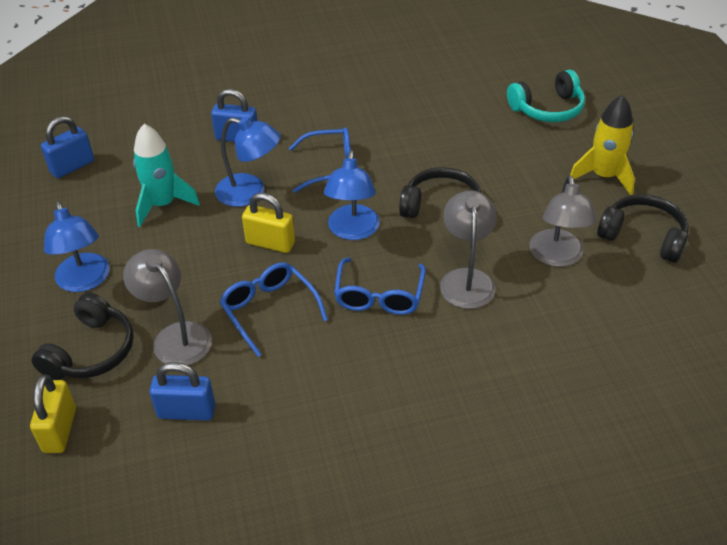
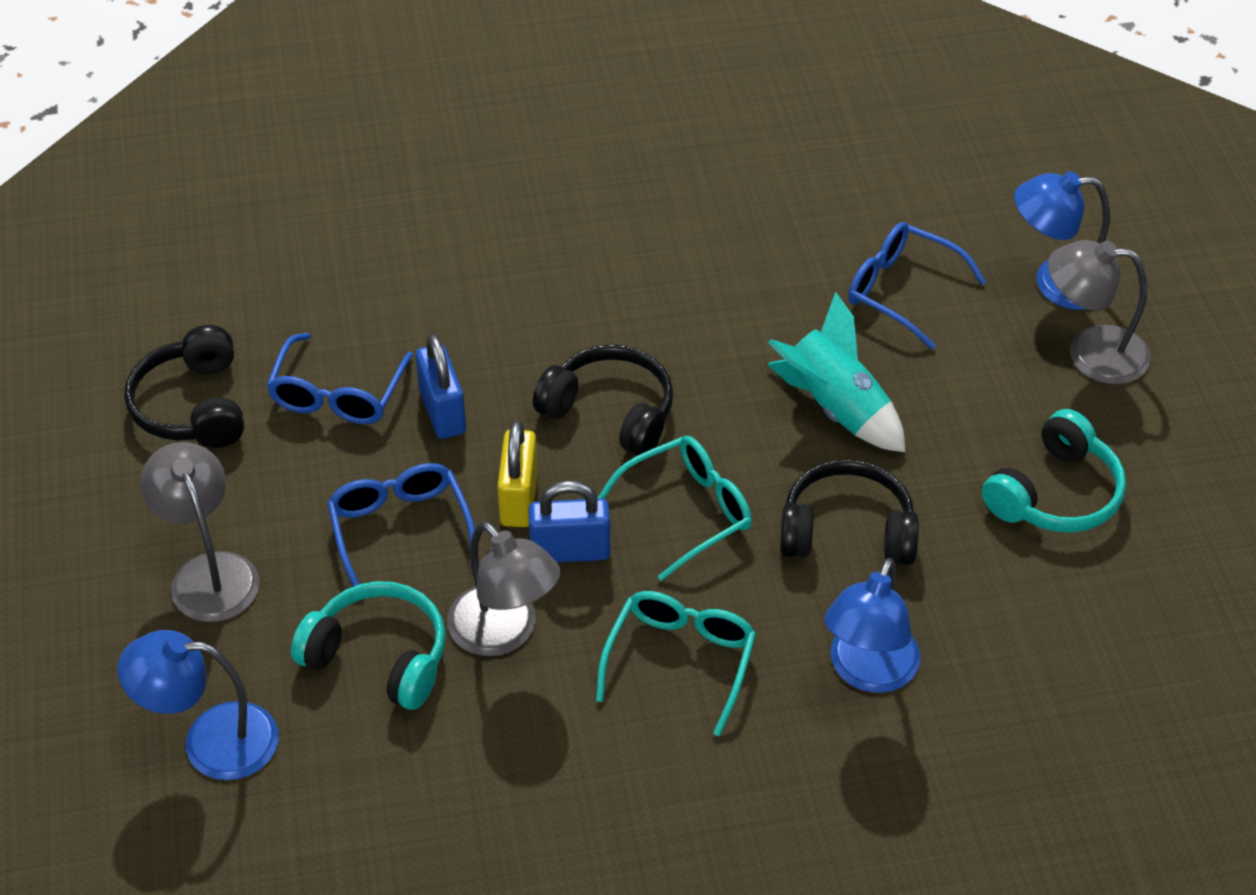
blue padlock: [41,116,94,178] [149,362,215,421] [211,89,257,142] = 3 -> [416,334,466,439] [528,480,610,563] = 2
turquoise glasses: none = 0 -> [596,591,756,736] [597,436,752,581] = 2
turquoise headphones: [507,69,585,122] = 1 -> [291,581,446,710] [982,409,1126,533] = 2
yellow padlock: [30,375,76,453] [242,193,295,253] = 2 -> [497,420,538,527] = 1
yellow rocket: [570,95,635,195] = 1 -> none = 0

